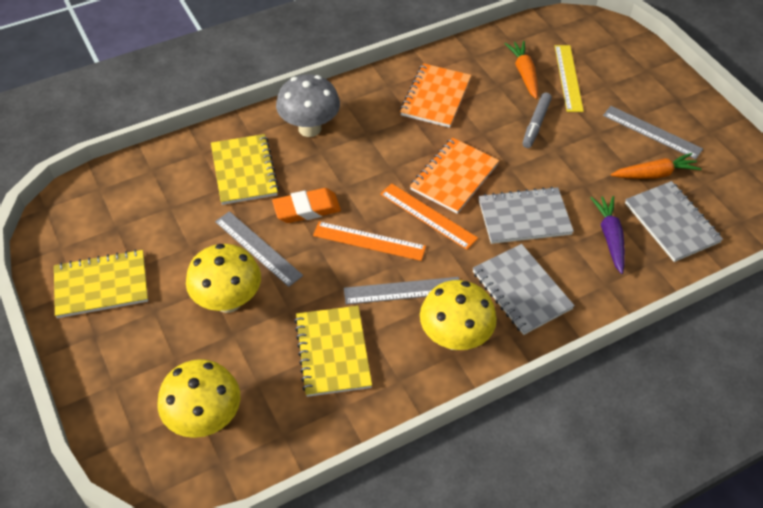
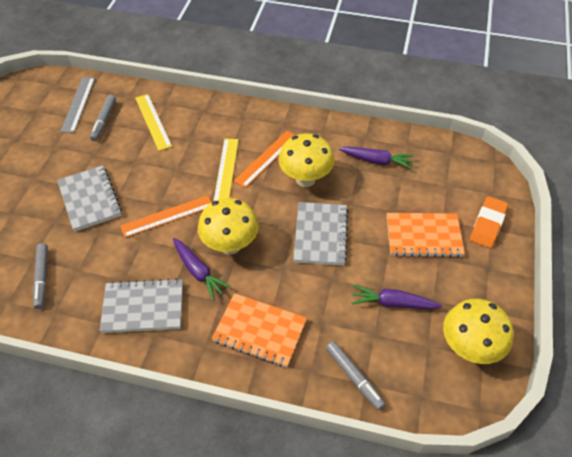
grey marker: [522,93,552,148] = 1 -> [33,243,48,309] [90,95,116,141] [326,341,385,410] = 3
grey mushroom: [276,74,340,137] = 1 -> none = 0
grey ruler: [215,211,303,287] [344,277,459,305] [603,106,703,159] = 3 -> [60,77,95,133] = 1
orange carrot: [505,41,538,99] [611,153,702,179] = 2 -> none = 0
purple carrot: [591,196,625,274] = 1 -> [173,238,231,300] [339,146,414,169] [352,285,442,309] = 3
yellow notebook: [54,249,148,318] [211,134,279,205] [294,306,372,397] = 3 -> none = 0
yellow ruler: [555,45,584,112] = 1 -> [135,94,172,151] [213,138,239,202] = 2

